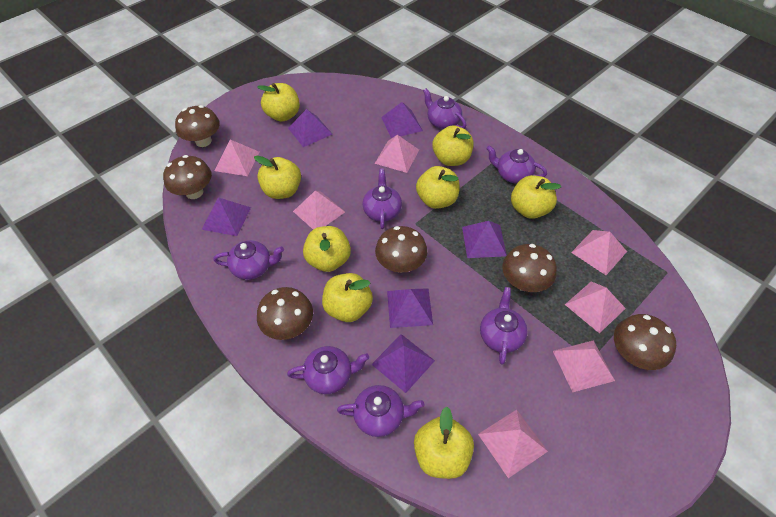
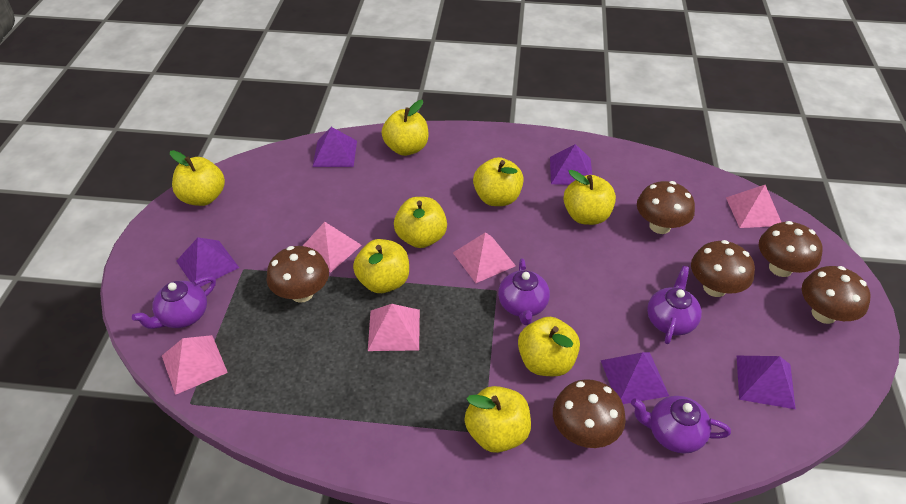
pink pyramid: [215,140,259,176] [293,191,345,229] [375,135,419,173] [478,410,548,478] [553,340,615,392] [565,281,626,333] [571,230,627,275] = 7 -> [162,335,228,395] [303,222,362,273] [368,304,420,351] [453,232,516,283] [726,185,781,228] = 5
purple pyramid: [201,197,251,236] [288,109,333,147] [371,334,435,393] [381,102,423,139] [387,288,433,328] [462,221,507,258] = 6 -> [176,237,239,287] [313,127,357,167] [550,144,592,185] [601,352,669,404] [737,356,796,409] = 5
purple teapot: [213,240,284,280] [287,346,369,394] [337,385,424,437] [363,168,402,229] [423,88,466,129] [480,287,528,365] [486,145,547,183] = 7 -> [132,276,216,329] [498,258,550,325] [631,396,731,454] [647,266,702,344] = 4

